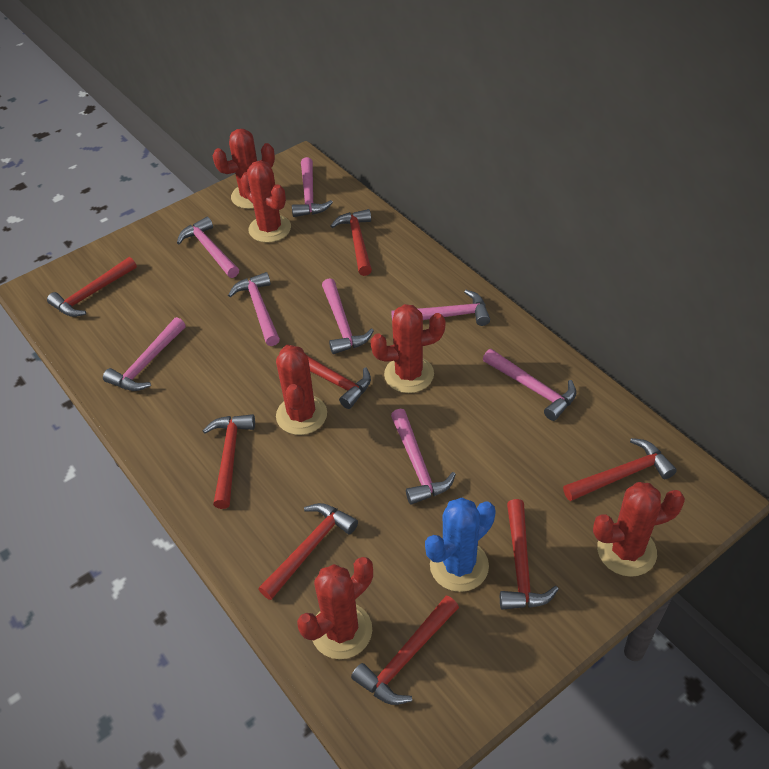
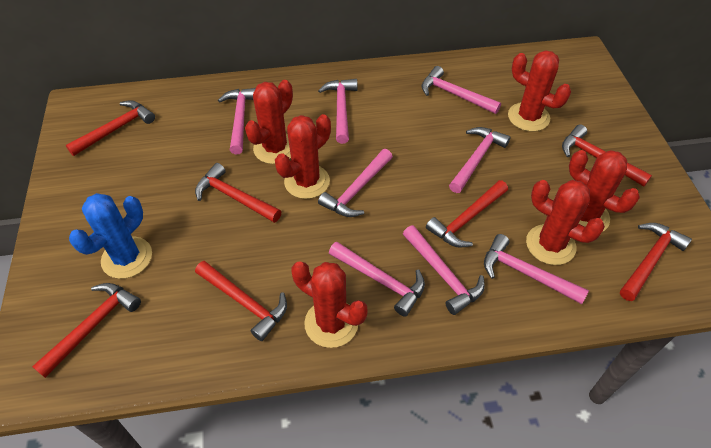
red hammer: [47,257,137,317] [203,414,255,509] [259,503,358,600] [283,345,371,409] [331,209,372,276] [351,595,459,705] [500,499,559,610] [563,438,677,501] = 8 -> [32,283,141,378] [66,100,155,156] [195,163,282,223] [195,261,287,341] [426,180,508,247] [562,124,652,187] [620,223,692,301] = 7

